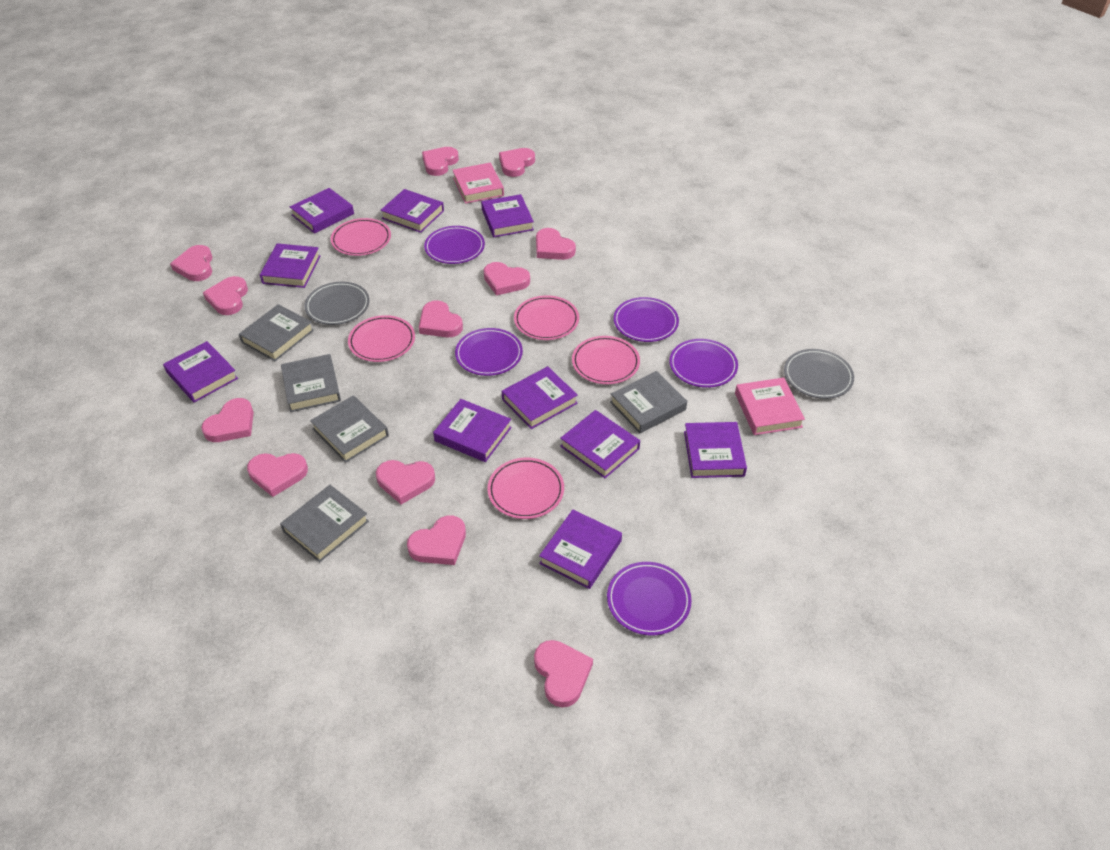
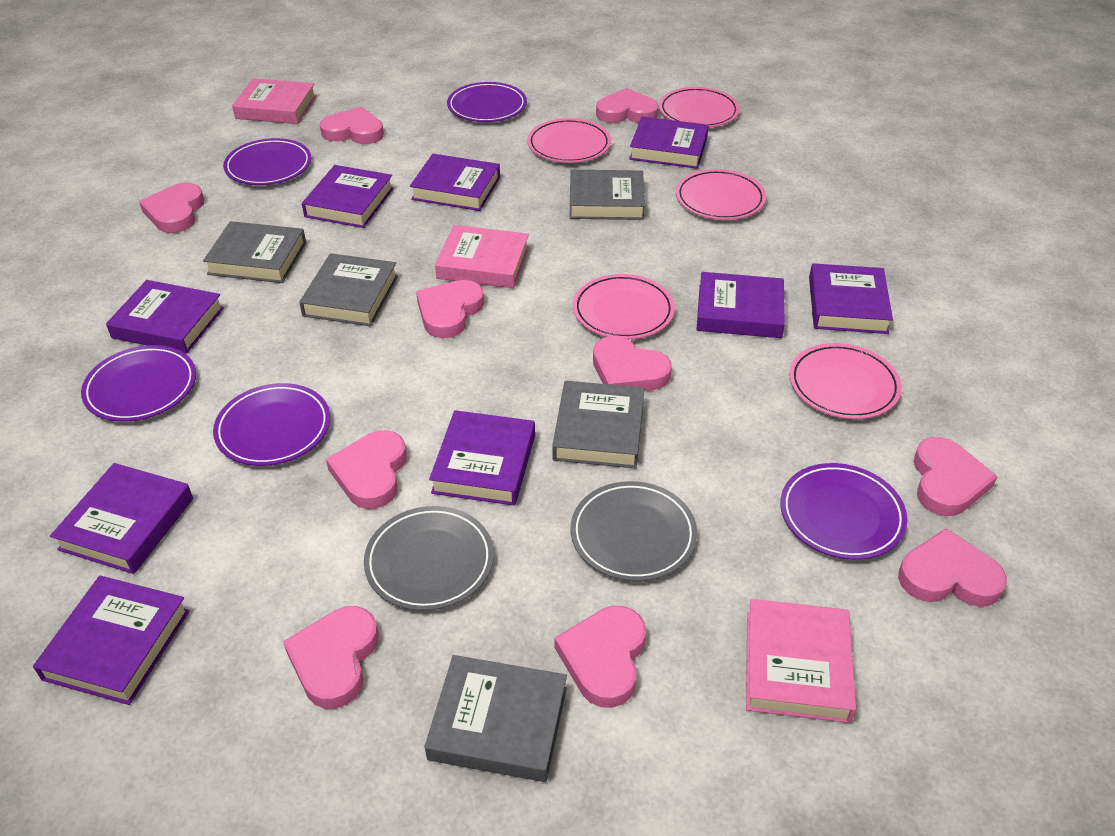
pink book: [452,163,504,204] [735,378,805,435] = 2 -> [232,78,316,124] [435,225,529,288] [746,599,856,723] = 3
pink heart: [170,245,213,281] [201,398,254,442] [203,276,248,315] [247,453,308,497] [376,460,435,504] [407,516,466,565] [419,300,463,337] [422,147,459,176] [484,262,530,296] [499,148,535,177] [534,640,593,707] [536,228,576,260] = 12 -> [139,182,204,233] [283,606,379,709] [320,107,384,144] [326,430,407,509] [416,280,484,338] [555,606,646,708] [593,336,672,391] [596,88,659,123] [898,528,1007,607] [913,437,998,516] = 10
purple book: [163,341,238,403] [260,243,320,288] [290,188,354,234] [380,189,444,233] [433,399,512,462] [481,194,534,237] [502,366,578,429] [539,509,622,589] [560,410,640,478] [684,422,747,478] = 10 -> [33,576,190,705] [50,463,193,574] [106,280,224,354] [302,165,394,228] [410,154,500,211] [429,410,535,506] [629,116,709,169] [697,272,785,338] [809,263,893,334] = 9

